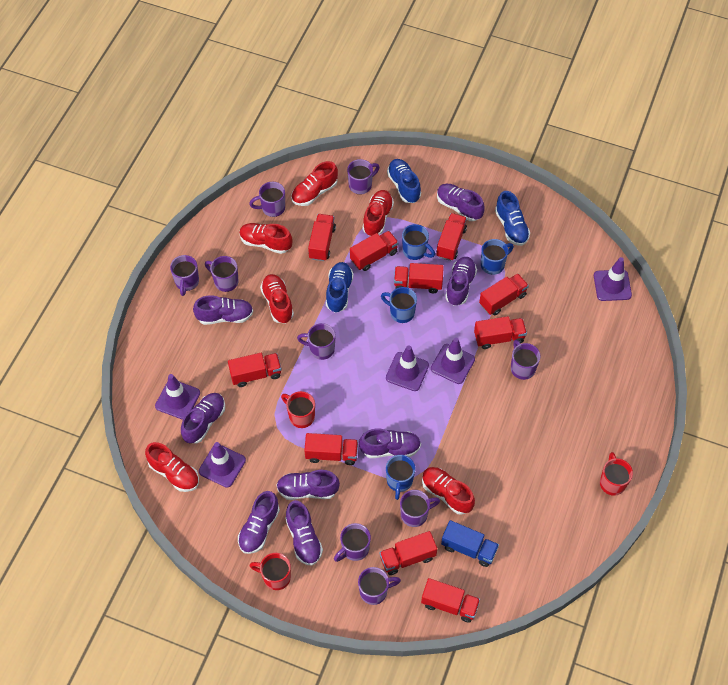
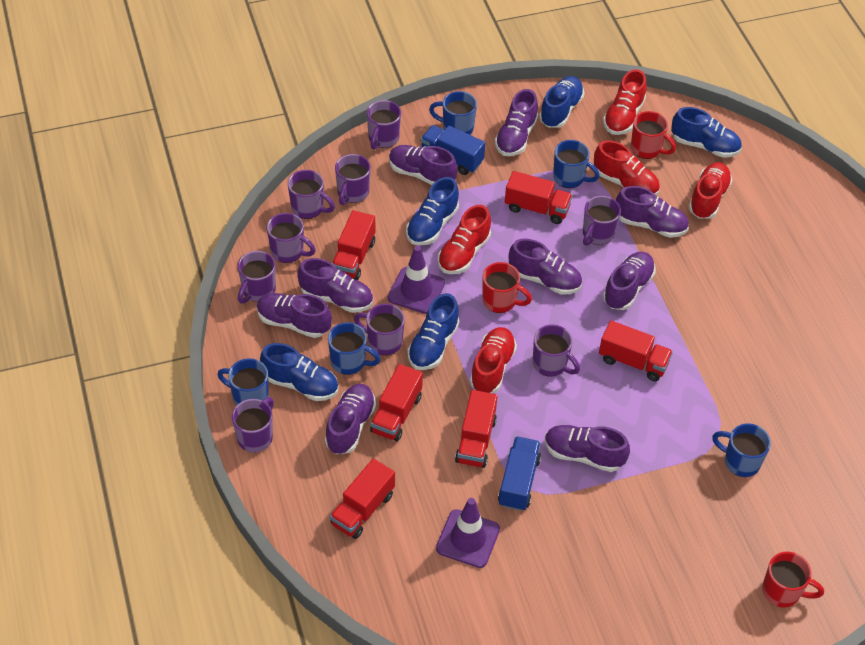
blue mug: [381,287,417,323] [386,455,415,500] [402,224,435,260] [481,239,514,275] = 4 -> [217,358,269,406] [328,322,381,375] [429,91,477,135] [553,140,600,188] [712,423,771,477] = 5
blue shoe: [326,262,354,313] [387,159,421,203] [495,191,530,246] = 3 -> [260,343,338,401] [406,177,459,245] [407,293,460,370] [539,76,584,128] [671,107,742,158] = 5
blue truck: [441,520,499,567] = 1 -> [421,125,485,175] [498,436,541,511] = 2
purple shoe: [181,393,225,444] [193,295,253,325] [238,491,280,554] [276,470,340,500] [285,500,323,566] [359,429,421,458] [437,184,485,221] [445,257,477,306] = 8 -> [257,293,332,338] [297,258,373,313] [325,384,376,454] [389,145,458,185] [495,89,538,156] [509,238,582,295] [545,425,630,472] [603,252,656,310] [616,186,689,238] = 9
purple traffic cone: [155,374,200,420] [199,442,246,488] [386,345,429,391] [431,338,475,384] [594,257,632,301] = 5 -> [388,246,445,314] [436,498,500,568] = 2
red shoe: [145,442,199,492] [239,223,293,254] [260,274,294,323] [291,161,338,206] [362,190,394,236] [422,467,475,515] = 6 -> [438,205,491,274] [470,327,517,393] [594,140,660,196] [603,69,646,135] [689,162,732,219] = 5
red truck: [228,353,282,387] [304,433,358,465] [308,214,336,261] [350,231,399,271] [379,531,437,575] [394,263,444,293] [421,578,480,623] [436,213,467,261] [474,316,527,349] [479,274,529,316] = 10 -> [330,459,395,539] [332,210,375,280] [370,364,423,441] [455,390,498,468] [505,171,572,224] [599,320,673,381] = 6

